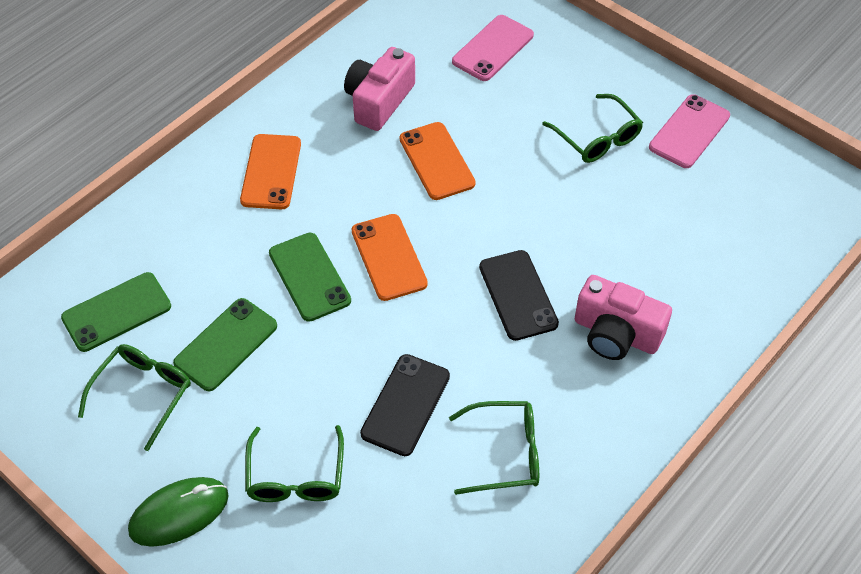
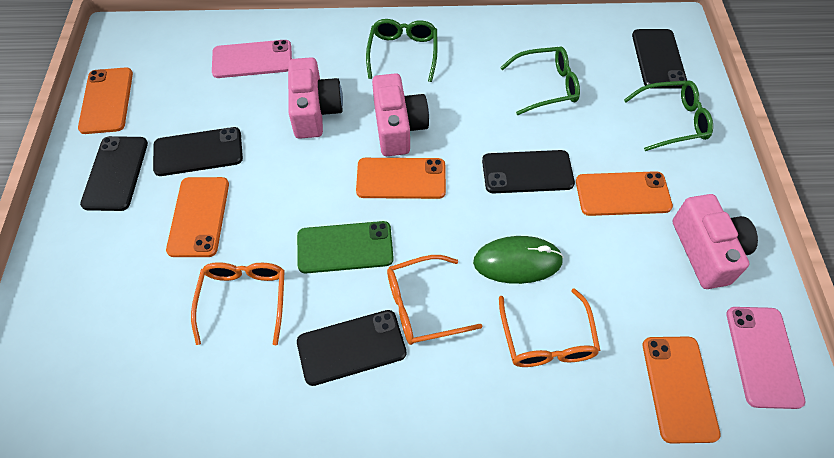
black phone: [360,354,450,456] [479,250,559,341] = 2 -> [80,136,148,211] [153,127,243,176] [297,310,407,386] [482,150,575,193] [632,29,687,89] = 5
green glasses: [78,344,191,451] [245,425,344,502] [449,401,539,495] [542,94,643,163] = 4 -> [366,19,438,82] [500,46,580,115] [624,80,713,151] = 3
green phone: [61,272,171,352] [173,298,277,391] [269,233,351,322] = 3 -> [297,221,394,274] = 1
orange glasses: none = 0 -> [191,262,285,345] [387,255,482,345] [499,288,600,367] = 3
orange phone: [240,134,301,209] [352,214,428,301] [400,122,476,200] = 3 -> [78,68,133,134] [166,177,229,257] [356,158,446,199] [576,171,673,216] [643,337,721,444] = 5
pink camera: [344,47,415,131] [575,275,672,360] = 2 -> [288,57,343,139] [372,73,429,156] [673,194,758,289] = 3

